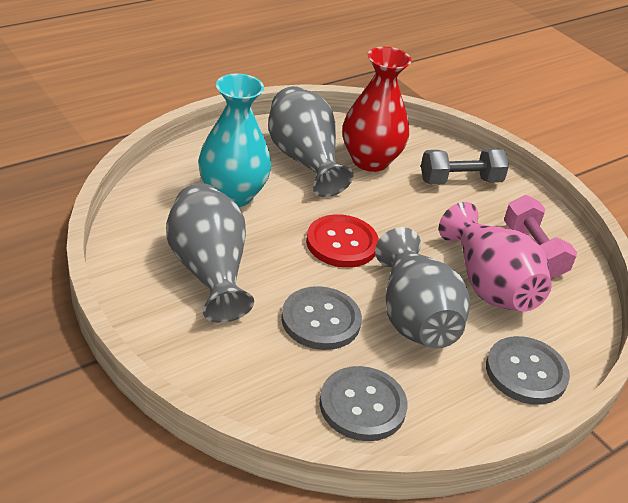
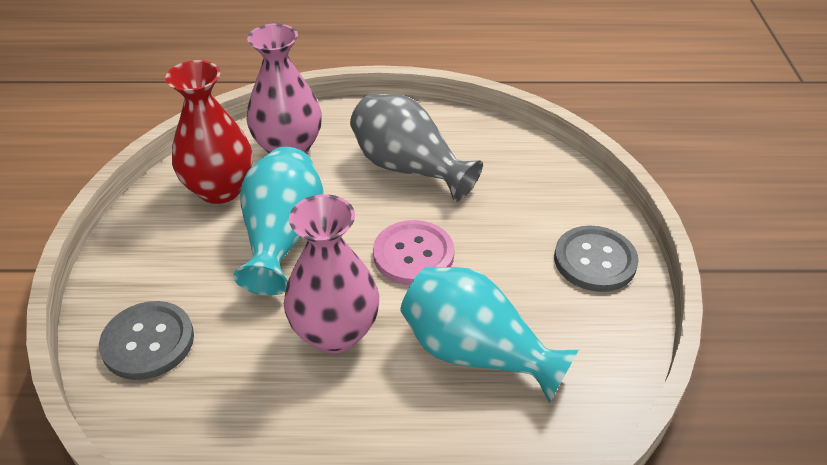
grey button: [281,286,362,350] [319,366,408,441] [486,336,570,405] = 3 -> [99,301,194,380] [554,226,639,292] = 2
grey dumbbell: [421,148,509,185] = 1 -> none = 0
grey vase: [166,183,254,323] [268,86,354,197] [375,227,470,349] = 3 -> [350,94,483,202] = 1
pink button: none = 0 -> [373,220,454,285] = 1
pink dumbbell: [504,195,577,278] = 1 -> none = 0
pink vase: [439,202,552,312] = 1 -> [247,24,322,154] [284,194,379,353] = 2
red button: [306,214,379,268] = 1 -> none = 0
turquoise vase: [198,74,271,207] = 1 -> [233,147,324,296] [400,267,579,403] = 2

